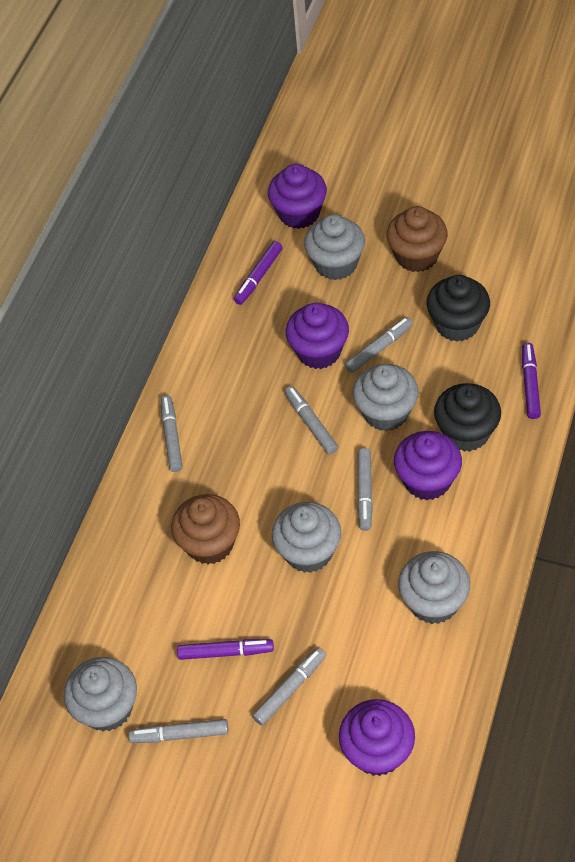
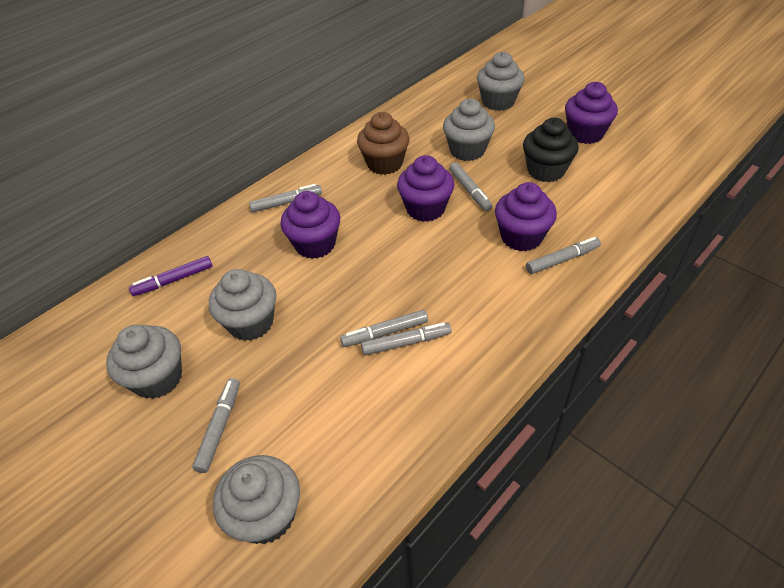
black cupcake: [427,275,490,342] [434,383,501,452] = 2 -> [523,118,579,182] = 1
brown cupcake: [171,494,240,564] [386,206,448,272] = 2 -> [357,112,409,175] = 1
purple marker: [177,639,274,660] [234,241,283,305] [522,343,541,419] = 3 -> [129,256,212,296] = 1

